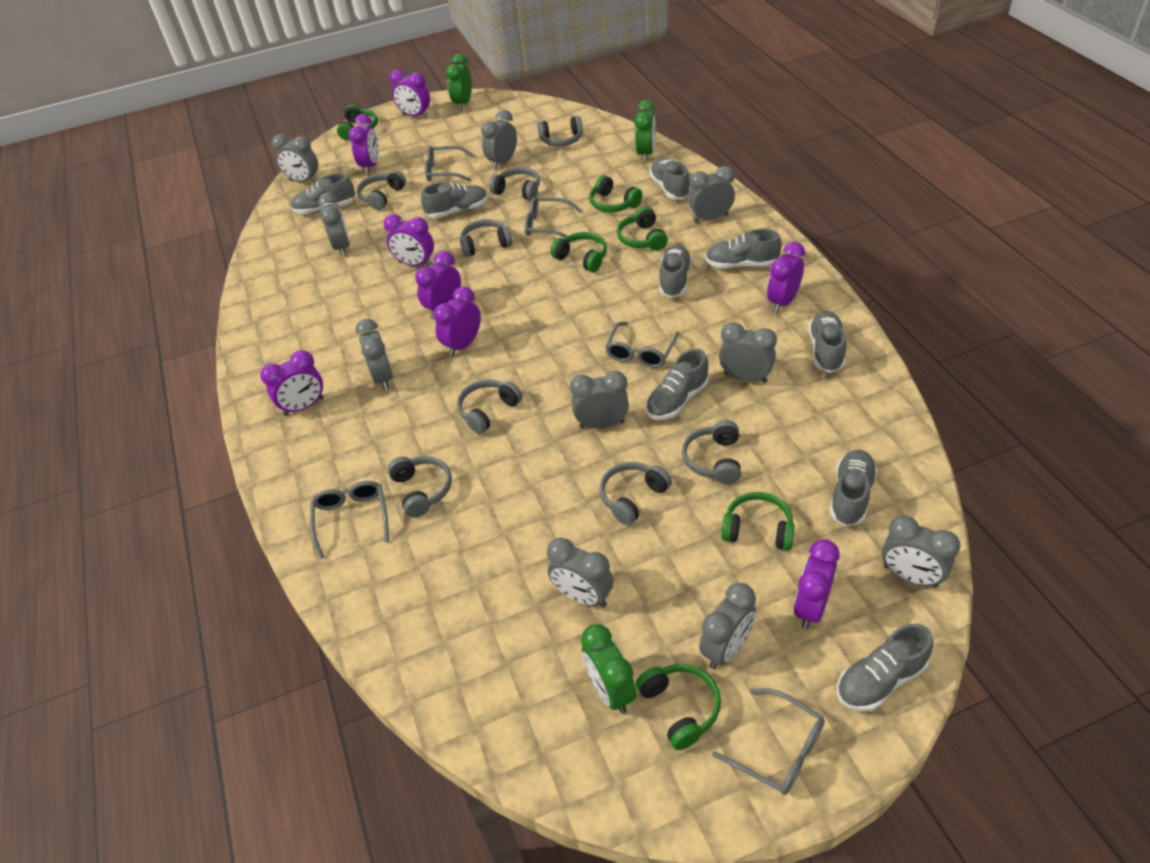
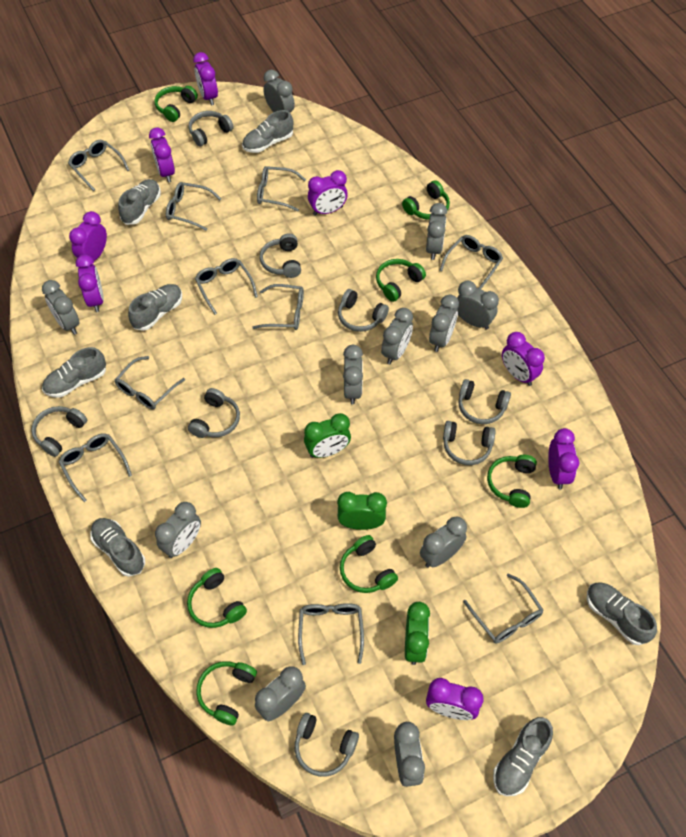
green headphones: [337,105,378,140] [550,232,607,272] [589,175,643,212] [617,207,668,251] [636,664,721,750] [721,492,795,550] = 6 -> [155,86,198,122] [187,568,247,628] [196,661,257,726] [340,535,398,593] [376,259,426,302] [402,180,450,220] [487,455,537,508] = 7
grey clock: [272,134,318,183] [318,193,350,256] [356,319,393,390] [481,110,517,170] [547,538,613,607] [570,371,629,429] [688,166,735,222] [699,583,756,669] [719,322,777,383] [882,515,961,588] = 10 -> [42,280,80,335] [155,502,201,558] [255,666,306,721] [263,70,295,113] [343,345,363,404] [381,308,413,364] [394,722,425,787] [420,517,467,568] [426,203,447,260] [429,295,459,352] [457,281,499,330] = 11
grey glasses: [310,481,389,559] [425,146,474,181] [525,197,582,238] [605,322,680,368] [712,688,825,795] = 5 -> [59,433,132,502] [68,140,129,191] [115,356,185,409] [166,182,221,231] [195,258,258,315] [252,284,304,330] [257,166,306,212] [298,603,364,665] [439,235,503,289] [463,574,543,643] = 10
grey shoe: [291,173,355,214] [421,182,488,218] [646,349,709,420] [649,158,691,199] [659,244,692,298] [705,229,782,268] [809,311,846,373] [830,450,878,526] [837,624,934,711] = 9 -> [42,347,106,398] [90,518,145,577] [118,179,161,225] [128,284,182,331] [242,110,293,153] [493,717,553,796] [587,582,657,645] = 7

